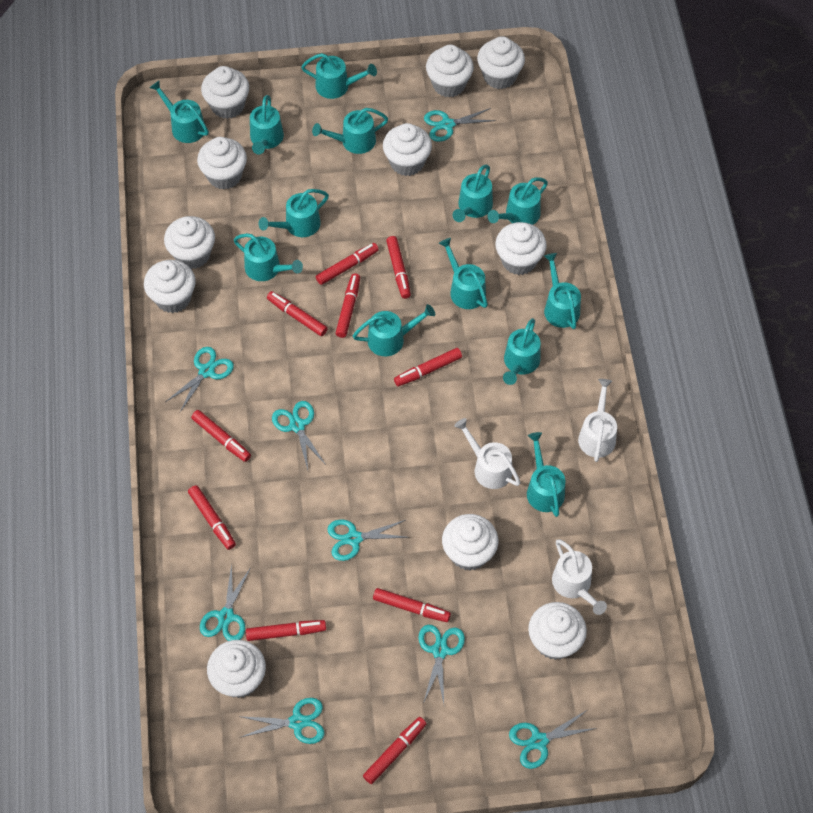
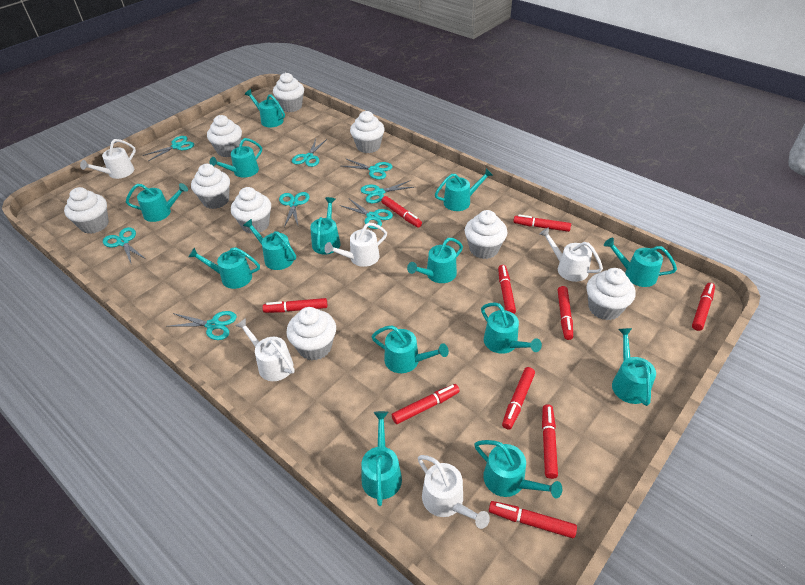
turquoise watering can: [150,80,209,143] [233,233,303,281] [250,95,284,155] [259,189,329,237] [301,53,377,99] [312,108,388,154] [353,304,435,356] [439,238,488,309] [453,165,493,222] [488,177,548,225] [503,318,540,385] [527,432,565,517] [544,253,581,329] = 13 -> [126,183,188,222] [189,247,260,289] [210,138,262,178] [243,219,296,270] [245,89,285,127] [310,197,341,254] [361,411,402,506] [371,325,449,373] [407,238,463,283] [435,168,493,211] [474,440,562,499] [481,302,542,354] [604,238,677,287] [612,328,656,406] = 14
white cupcake: [144,260,196,313] [164,216,215,269] [197,137,247,190] [201,66,249,119] [207,640,266,698] [383,123,432,176] [426,45,474,97] [442,514,498,571] [477,36,525,89] [495,222,547,275] [528,602,587,660] = 11 -> [64,187,109,234] [191,164,230,209] [207,115,242,157] [231,187,271,234] [273,73,304,112] [286,307,336,360] [350,111,384,153] [465,210,508,259] [587,268,636,320] = 9
white watering can: [454,418,521,489] [552,539,607,615] [578,379,617,462] = 3 -> [80,139,136,179] [235,318,294,381] [324,223,387,267] [418,455,490,529] [539,227,603,282] = 5

